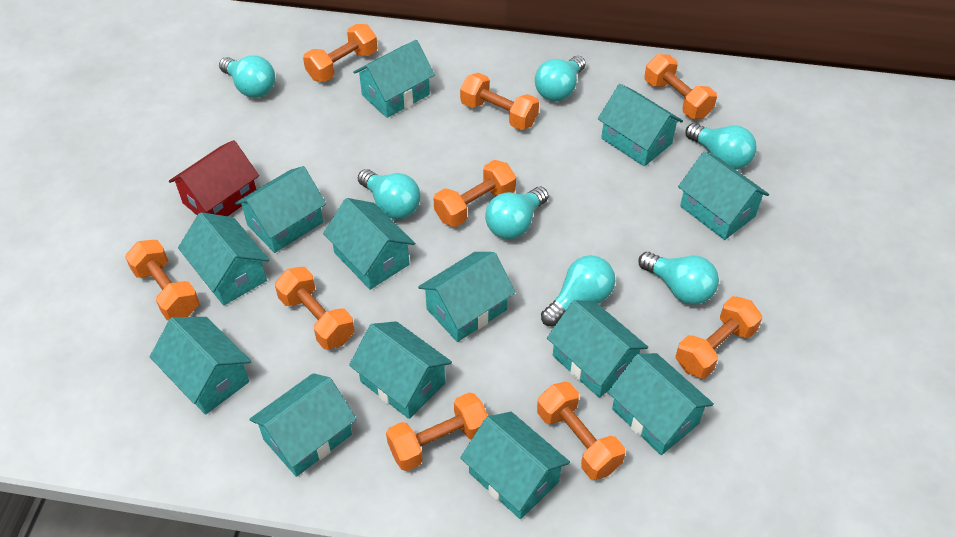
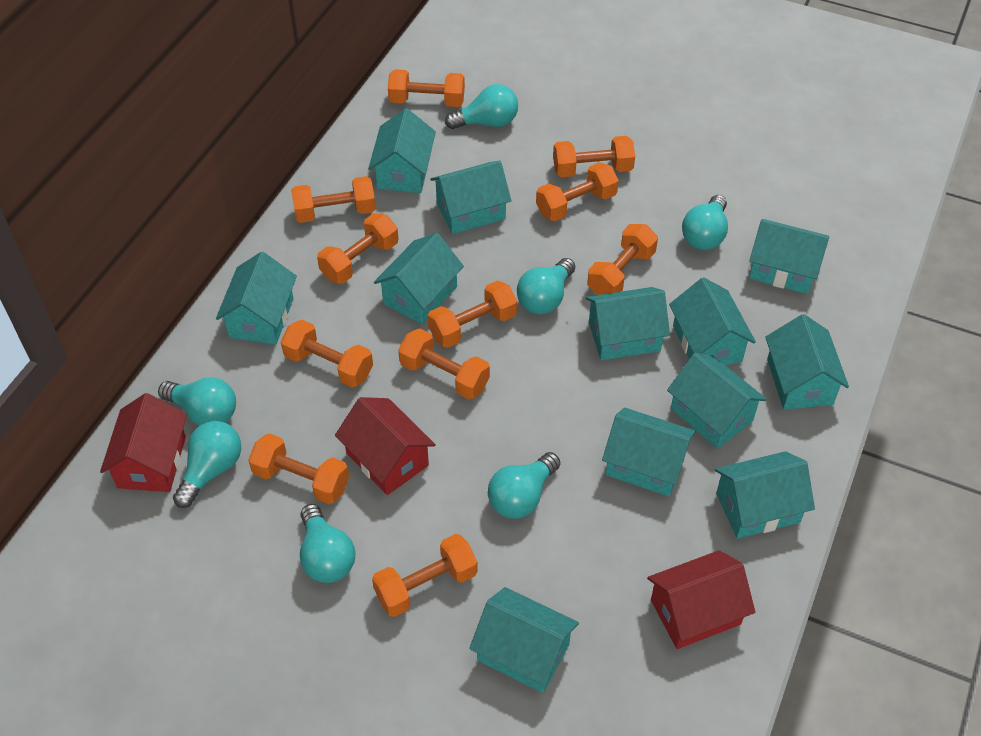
orange dumbbell: [125,240,200,321] [275,267,354,349] [303,24,377,82] [386,392,488,471] [433,160,516,227] [460,73,539,130] [537,382,625,480] [644,54,717,119] [676,296,762,379] = 9 -> [248,433,349,504] [281,320,373,388] [291,176,376,223] [317,213,399,284] [372,534,478,617] [388,69,465,107] [398,329,490,399] [428,281,517,348] [536,162,619,221] [553,136,635,177] [587,224,658,295] = 11
red house: [169,140,259,216] = 1 -> [100,393,187,492] [335,397,436,495] [647,550,755,649] = 3
turquoise house: [150,317,251,415] [178,212,269,306] [235,166,326,253] [249,373,356,477] [323,198,415,290] [349,321,452,419] [353,40,435,118] [418,252,515,342] [460,412,570,519] [547,300,648,398] [598,84,683,166] [608,353,714,455] [678,151,769,240] = 13 -> [216,252,297,345] [368,108,436,193] [374,233,464,325] [430,160,511,234] [469,587,579,693] [586,287,670,360] [602,408,696,496] [667,353,767,449] [669,277,756,365] [715,451,815,539] [749,219,829,294] [765,314,849,410] = 12

